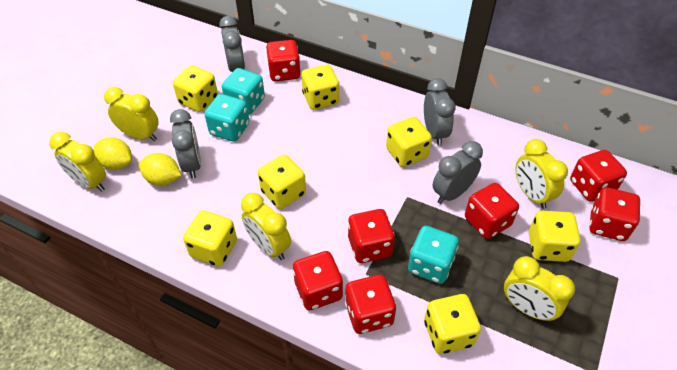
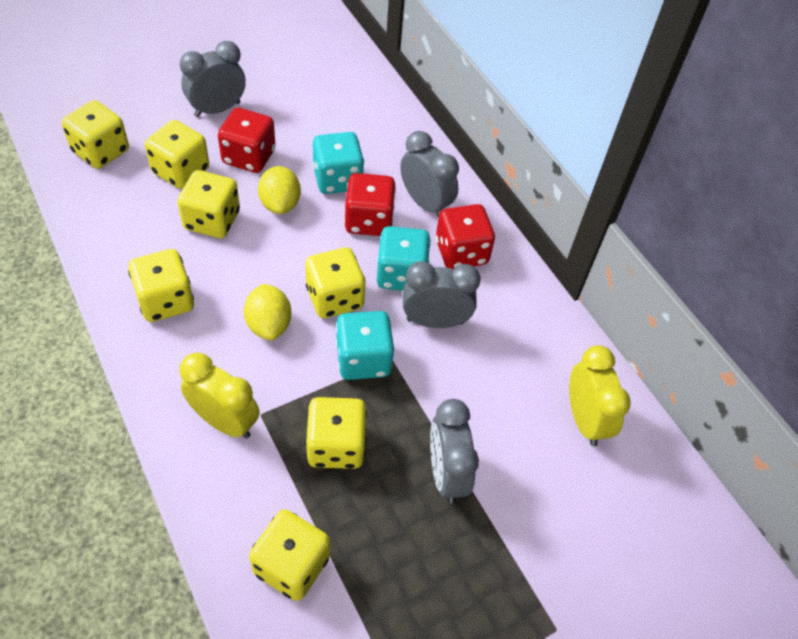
red dice: [266,40,301,82] [293,251,343,310] [345,275,396,334] [348,209,395,263] [465,183,519,239] [570,150,627,202] [589,187,640,241] = 7 -> [218,108,276,173] [344,173,396,236] [436,204,495,269] = 3
yellow clock: [49,132,106,192] [104,87,159,141] [241,193,291,260] [504,256,575,322] [515,139,568,209] = 5 -> [180,353,260,439] [569,345,631,446] = 2

